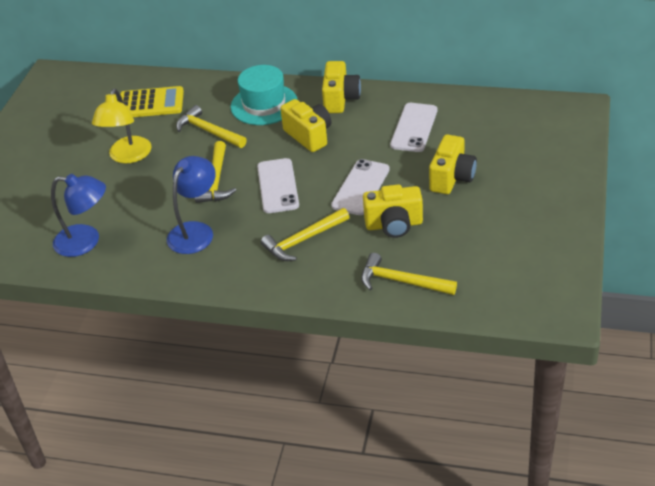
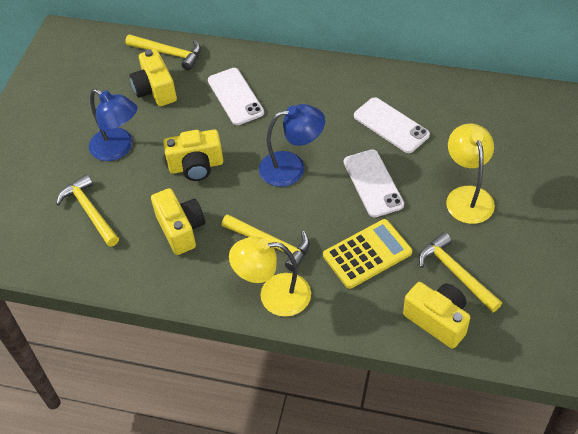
turquoise hat: [231,65,298,125] = 1 -> none = 0
yellow lamp: [92,89,152,164] = 1 -> [229,236,311,317] [446,124,495,224] = 2

